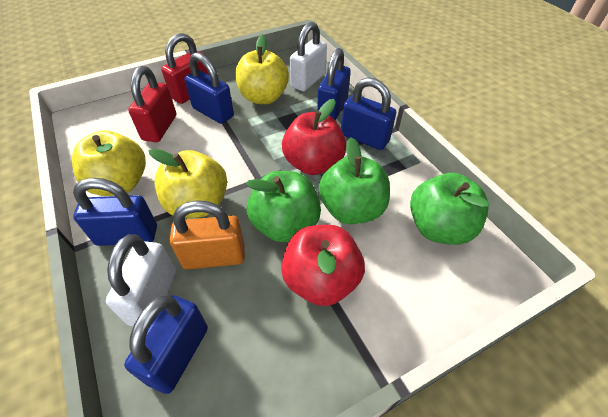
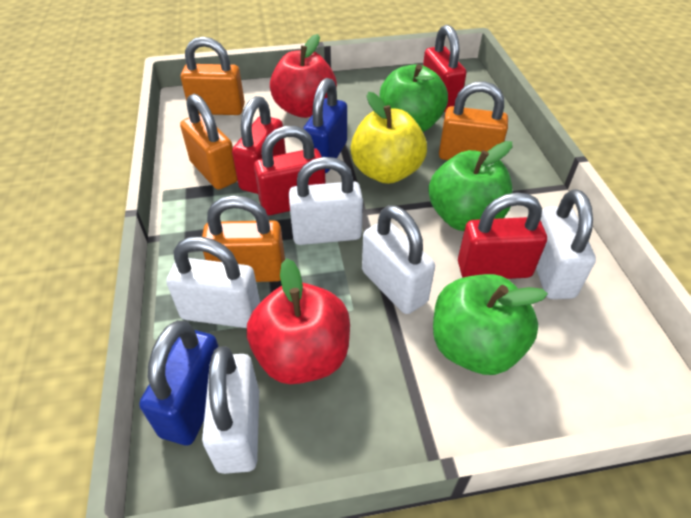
blue padlock: [73,178,157,246] [124,295,208,394] [184,52,234,124] [317,48,351,120] [341,77,396,150] = 5 -> [139,320,219,445] [303,78,347,173] = 2
orange padlock: [170,200,245,269] = 1 -> [180,94,238,190] [181,37,245,115] [202,195,285,282] [439,81,508,160] = 4
red padlock: [128,66,176,142] [161,33,209,104] = 2 -> [232,96,286,194] [254,126,326,215] [423,25,466,112] [458,192,547,279] = 4
white padlock: [106,234,176,326] [290,22,327,91] = 2 -> [166,237,260,328] [202,346,259,474] [289,157,363,245] [362,205,435,314] [536,189,596,299] = 5
yellow apple: [72,131,146,196] [149,149,227,218] [235,35,289,104] = 3 -> [350,92,427,184] = 1

